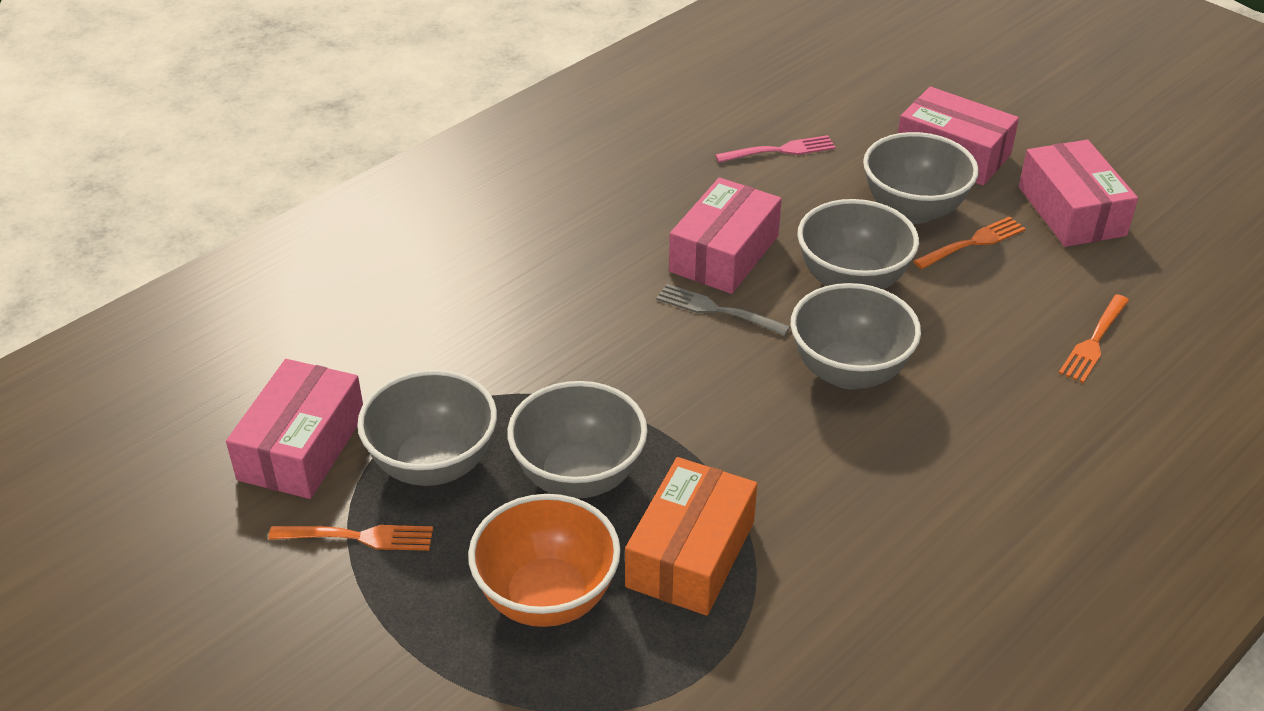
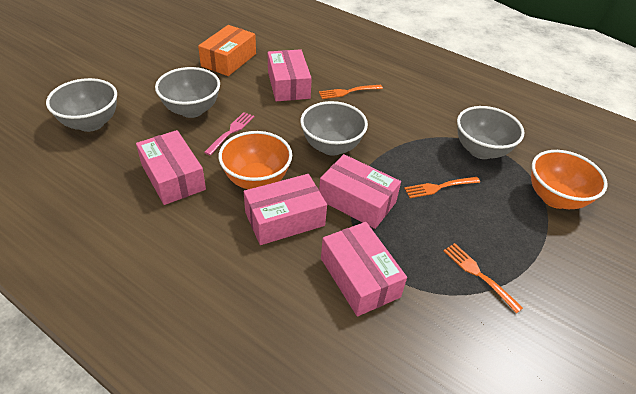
grey bowl: [357,370,497,486] [507,381,648,499] [791,283,921,389] [797,199,919,289] [863,132,979,224] = 5 -> [46,78,117,132] [155,67,220,118] [300,101,368,156] [457,106,524,159] = 4
grey fork: [656,284,790,336] = 1 -> none = 0
orange bowl: [468,494,621,627] = 1 -> [218,131,292,189] [531,150,608,209] = 2
pink box: [226,359,363,499] [669,177,782,294] [898,87,1019,185] [1019,140,1138,247] = 4 -> [136,130,206,205] [244,174,327,245] [268,49,312,101] [319,154,401,229] [321,222,407,317] = 5

